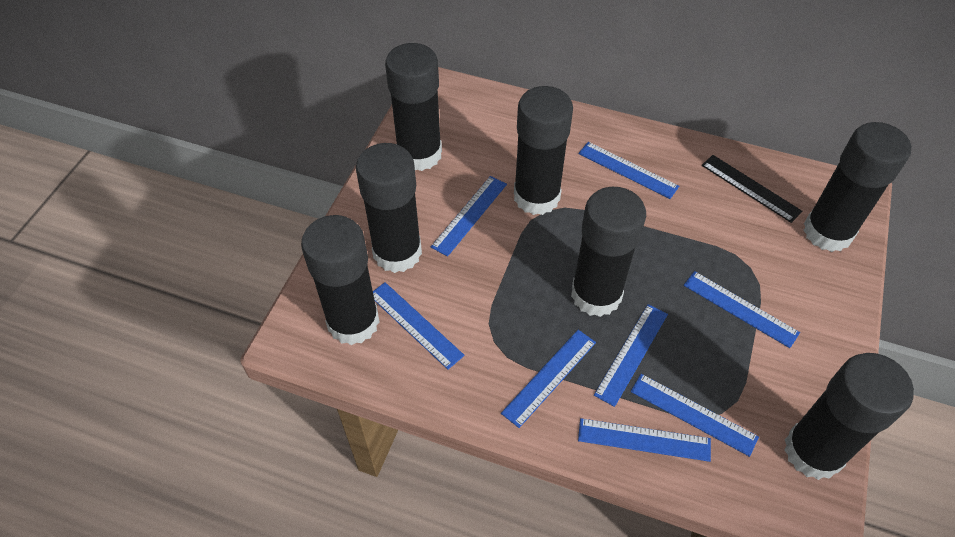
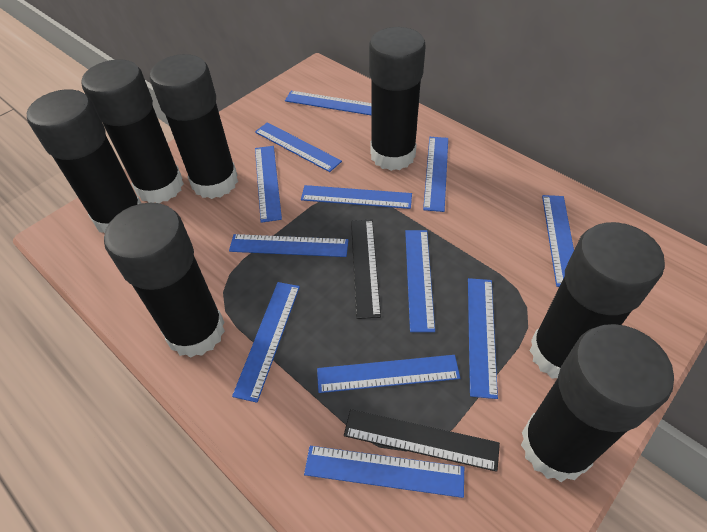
black ruler: [702,155,802,223] = 1 -> [344,409,500,472] [351,220,381,319] = 2
blue ruler: [373,282,465,370] [431,176,507,257] [501,330,596,428] [578,142,679,199] [578,418,711,462] [594,304,668,407] [631,374,759,457] [684,271,800,348] = 8 -> [229,234,348,257] [232,282,300,403] [255,122,342,172] [255,146,282,223] [285,91,371,115] [301,185,412,209] [304,446,464,498] [317,355,460,393] [405,230,435,332] [423,137,448,212] [468,278,498,399] [542,195,574,287] = 12

